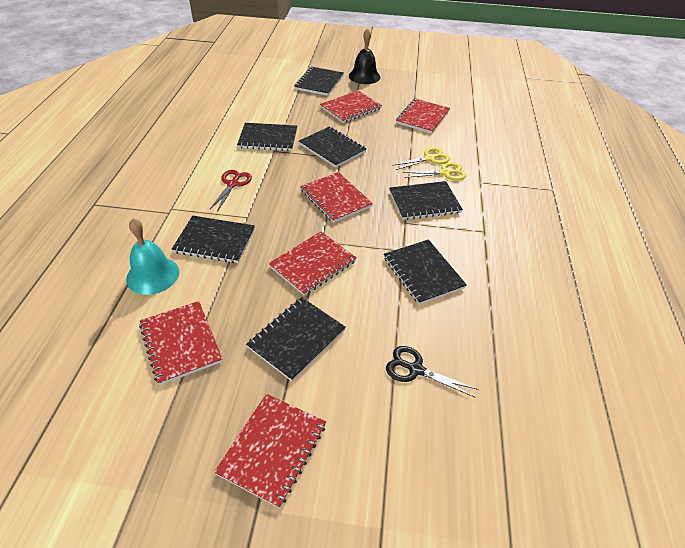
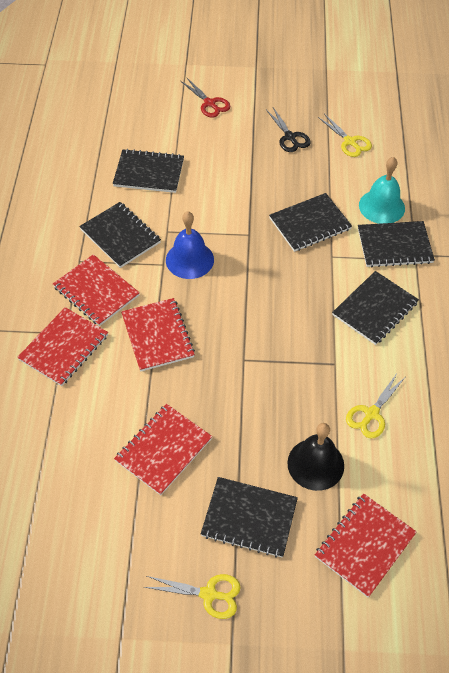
black notebook: [172,216,255,263] [237,123,297,151] [246,297,346,381] [294,67,343,96] [299,127,366,168] [384,240,467,305] [389,181,463,220] = 7 -> [79,202,161,268] [113,149,184,193] [201,477,298,558] [269,193,352,252] [332,271,419,345] [358,221,435,267] = 6
blue bell: none = 0 -> [166,211,214,279] = 1
red notebook: [139,301,222,385] [214,394,326,508] [268,232,356,296] [300,172,373,223] [320,91,382,123] [396,98,450,134] = 6 -> [17,307,108,386] [53,254,140,326] [114,404,212,495] [121,298,195,372] [315,493,417,597] = 5
yellow scissors: [392,147,450,170] [403,162,466,181] = 2 -> [144,574,241,619] [318,114,372,157] [346,372,405,438] = 3

